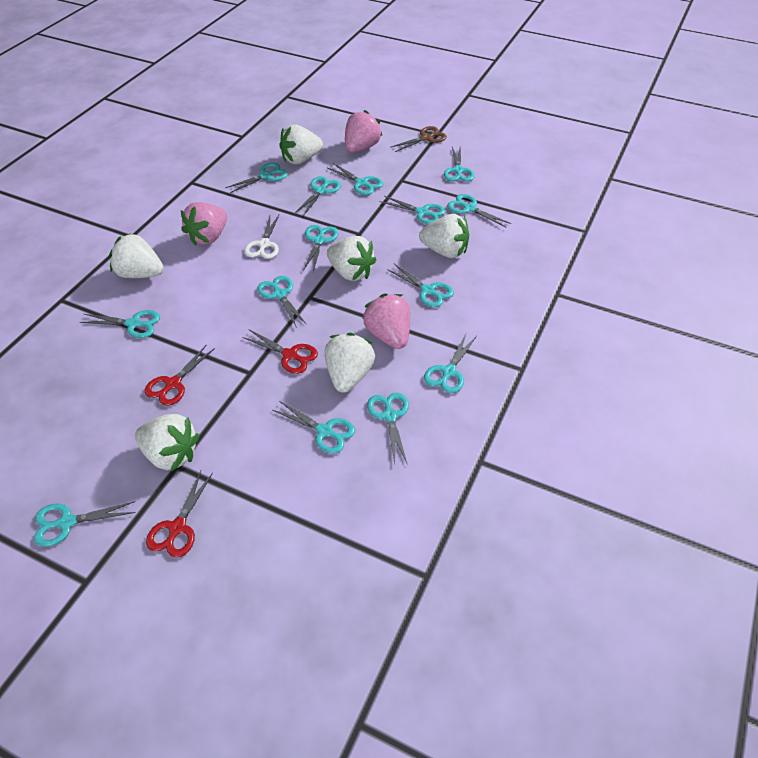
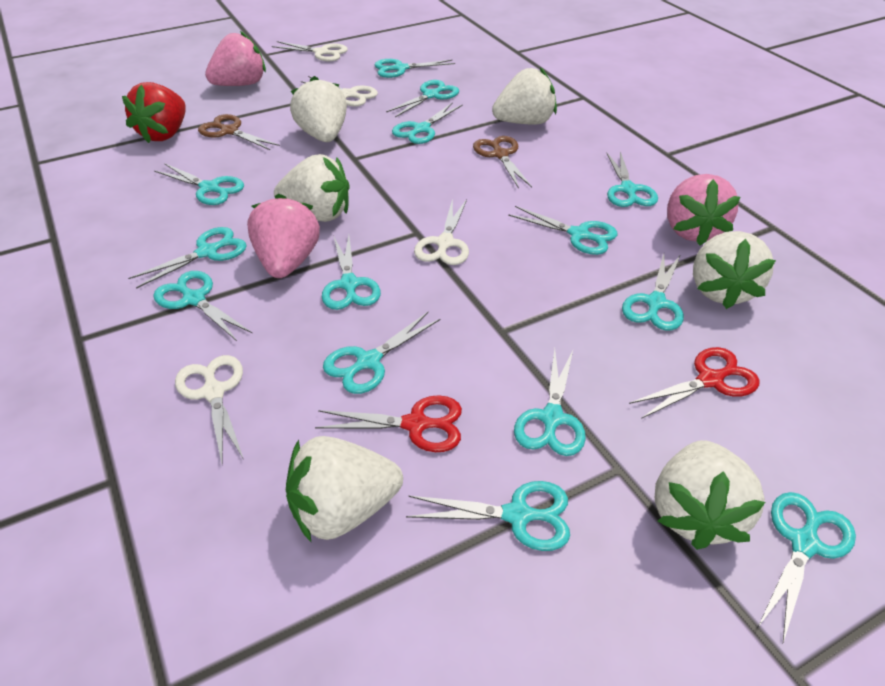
brown scissors: [390,126,447,152] = 1 -> [198,114,280,150] [473,136,532,189] = 2
red scissors: [145,345,215,406] [146,471,213,558] [242,330,318,374] = 3 -> [315,395,462,452] [629,347,759,419] = 2
red strawberry: none = 0 -> [122,82,186,143] = 1
white scissors: [244,214,280,259] = 1 -> [175,355,243,463] [272,41,348,61] [301,76,378,106] [414,198,469,265] = 4

